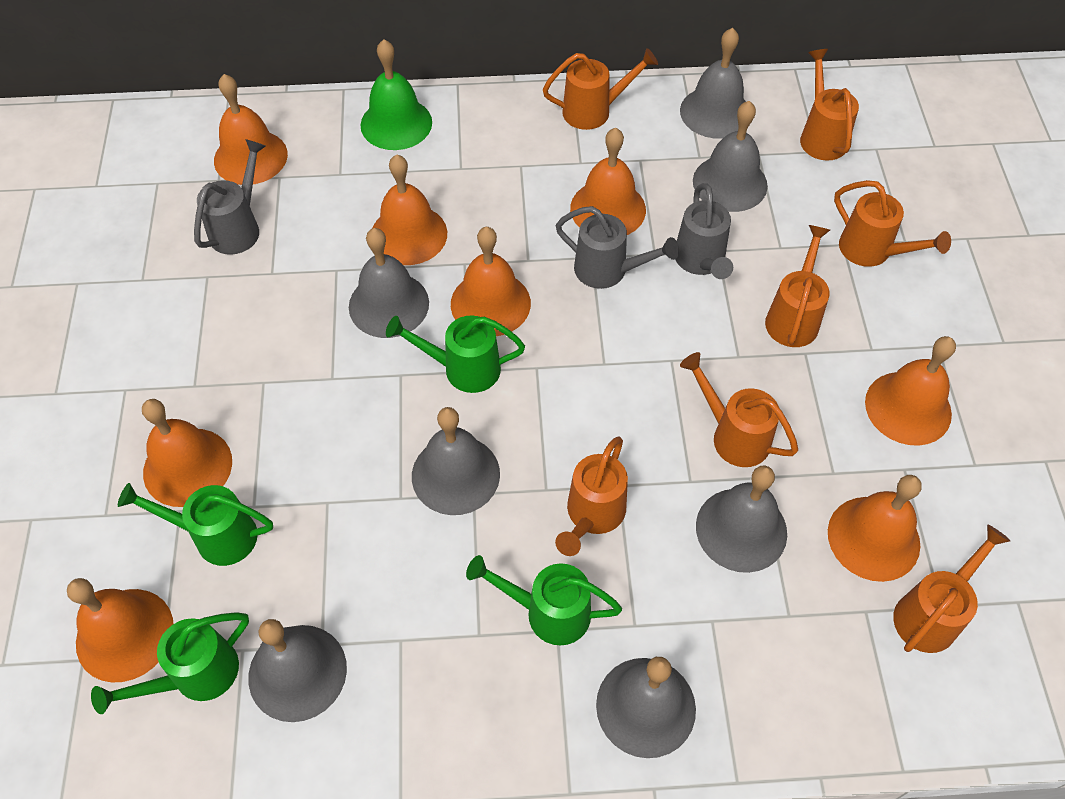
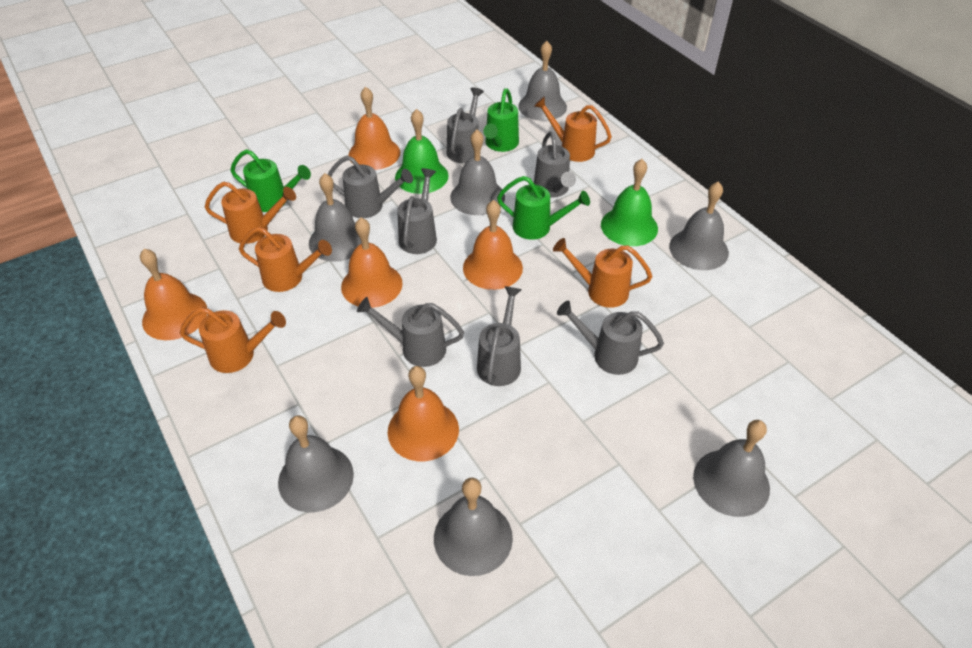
green bell: [361,39,432,150] = 1 -> [395,109,448,194] [601,159,658,246] = 2
green watering can: [91,612,249,714] [118,483,273,566] [386,315,525,393] [466,555,622,645] = 4 -> [230,149,311,212] [483,88,519,152] [497,176,590,240] = 3
grey watering can: [194,139,266,255] [556,206,679,289] [675,183,733,279] = 3 -> [328,156,413,218] [357,297,464,367] [397,168,437,254] [447,87,484,163] [477,286,522,386] [534,131,576,198] [557,301,664,375] = 7
orange bell: [67,578,173,682] [142,399,232,507] [214,74,288,185] [373,154,447,265] [451,227,531,336] [570,128,646,235] [828,475,922,582] [865,336,956,446] = 8 -> [140,249,207,340] [341,218,403,308] [348,87,400,170] [387,366,459,461] [463,200,523,290] = 5
orange watering can: [543,48,658,130] [555,436,628,556] [680,352,798,467] [765,225,830,347] [800,49,859,161] [834,180,951,267] [893,524,1010,653] = 7 -> [180,307,286,373] [205,182,296,244] [239,227,332,292] [534,97,612,162] [553,238,652,308] = 5

